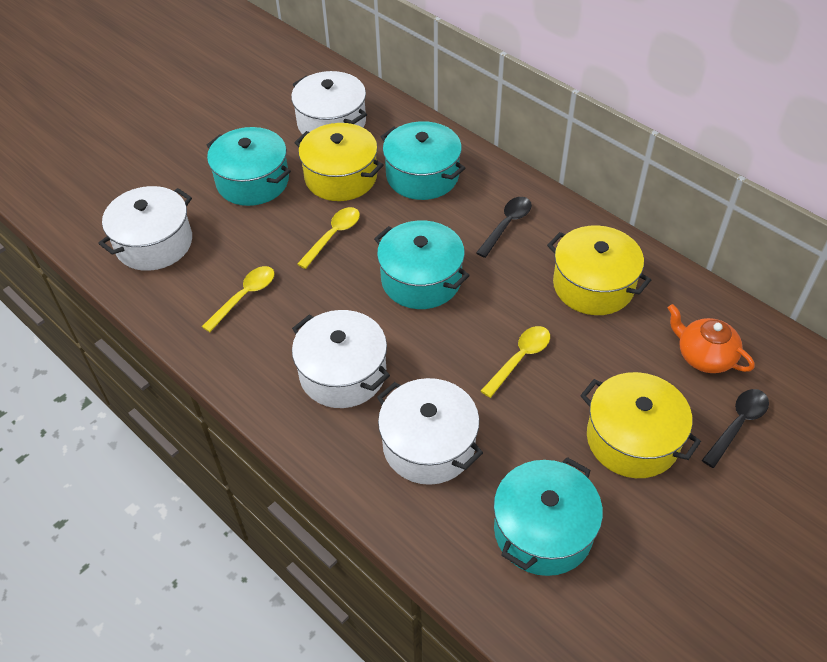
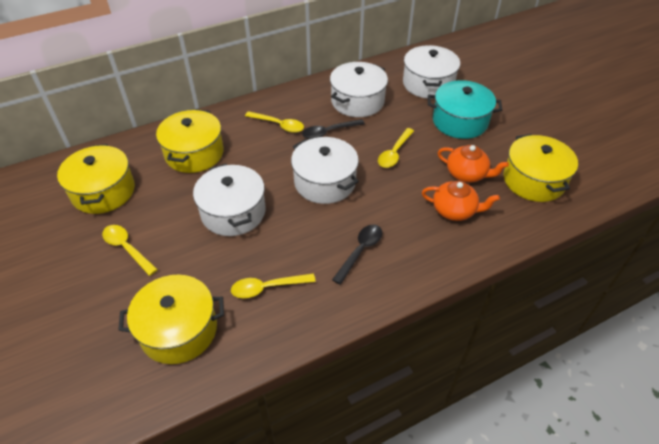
orange teapot: [668,304,755,373] = 1 -> [422,181,500,221] [438,145,509,183] = 2
turquoise pot: [206,127,291,206] [374,220,470,309] [381,121,465,200] [493,457,603,576] = 4 -> [428,80,502,139] = 1
yellow pot: [294,123,384,201] [547,225,651,315] [580,372,701,478] = 3 -> [57,144,135,214] [118,275,224,364] [156,109,224,173] [503,134,578,202] = 4
yellow spoon: [202,266,275,332] [297,207,360,269] [481,326,550,398] = 3 -> [102,225,158,276] [231,273,316,298] [245,111,304,133] [378,128,414,168] = 4

